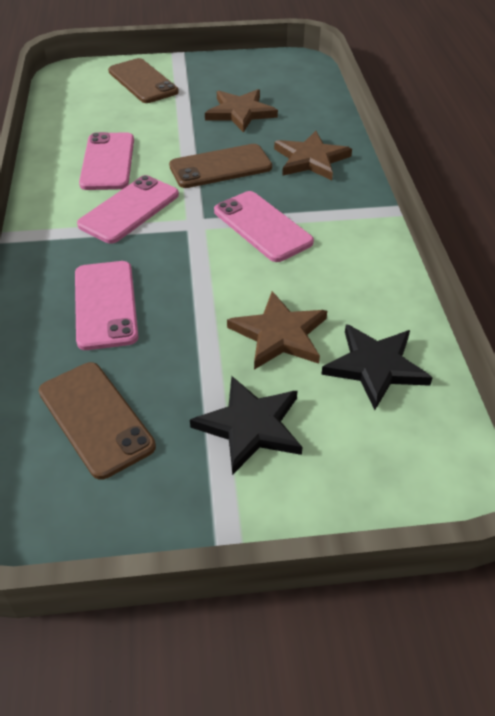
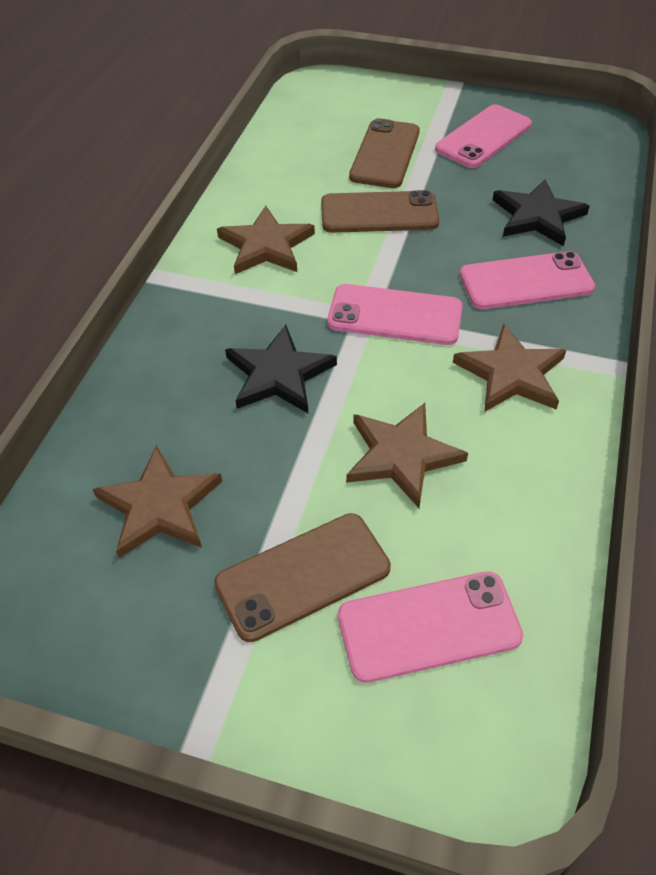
brown star: [205,89,278,133] [227,291,327,370] [274,131,352,180] = 3 -> [93,445,222,558] [217,206,315,274] [346,403,468,508] [453,323,566,412] = 4

